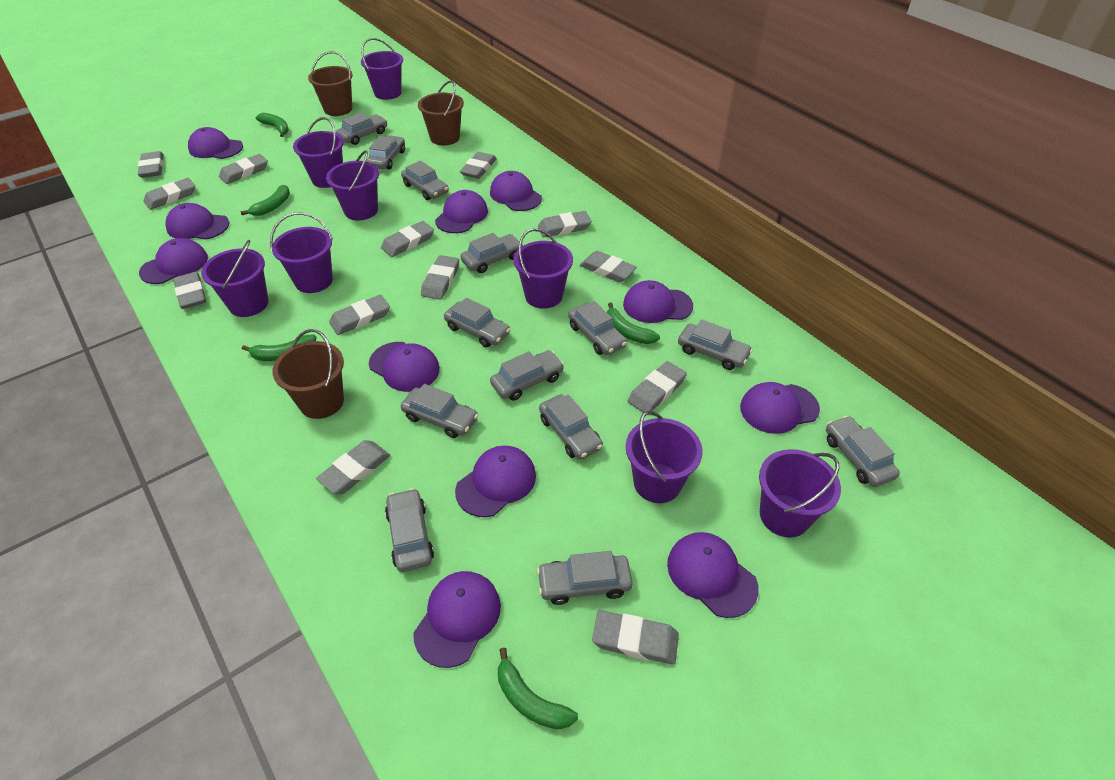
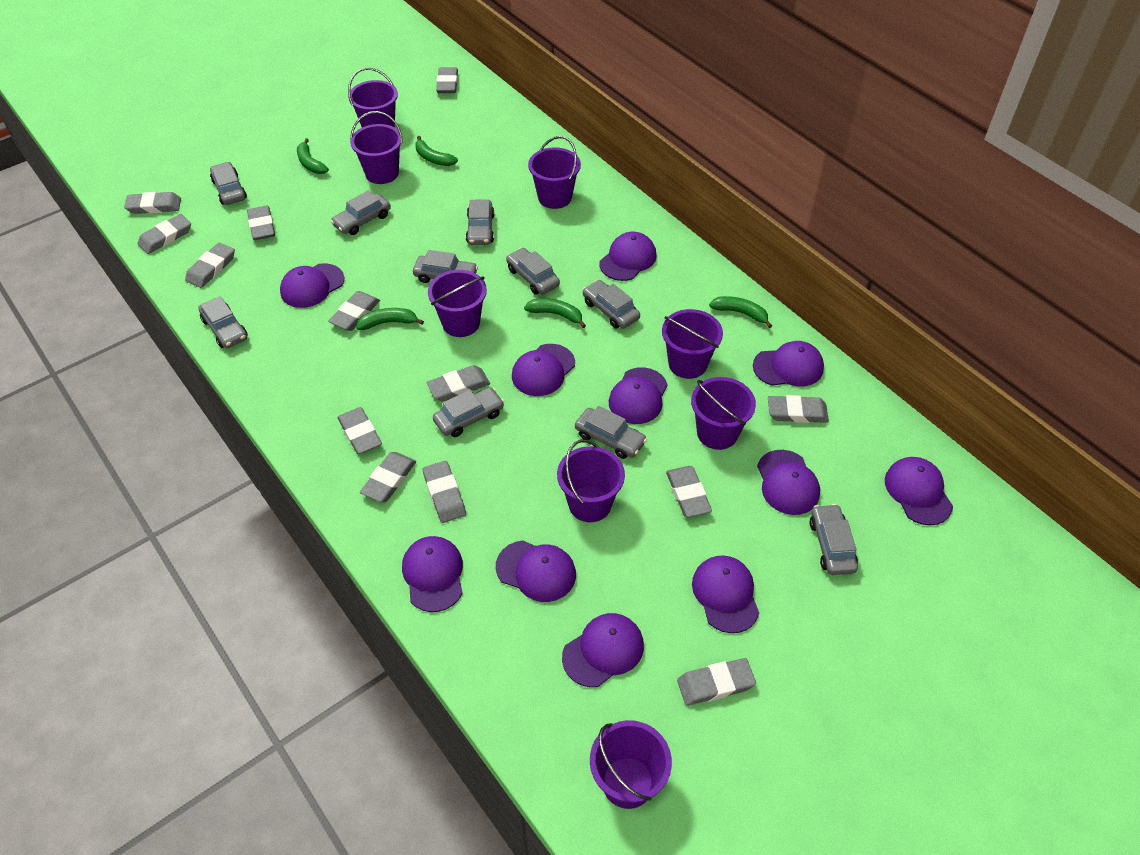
brown bucket: [272,329,344,419] [308,51,353,116] [418,80,464,145] = 3 -> none = 0
grey car: [336,112,387,145] [366,135,405,169] [385,488,434,572] [401,161,449,200] [401,384,478,438] [444,298,511,347] [460,233,523,273] [490,350,564,401] [537,551,633,605] [539,394,603,460] [568,301,627,355] [678,319,753,370] [826,416,900,487] = 13 -> [198,296,248,348] [210,162,247,205] [331,190,391,235] [413,250,478,283] [433,387,504,437] [466,199,495,245] [506,248,560,295] [575,406,647,459] [583,280,640,329] [810,504,858,575] = 10

